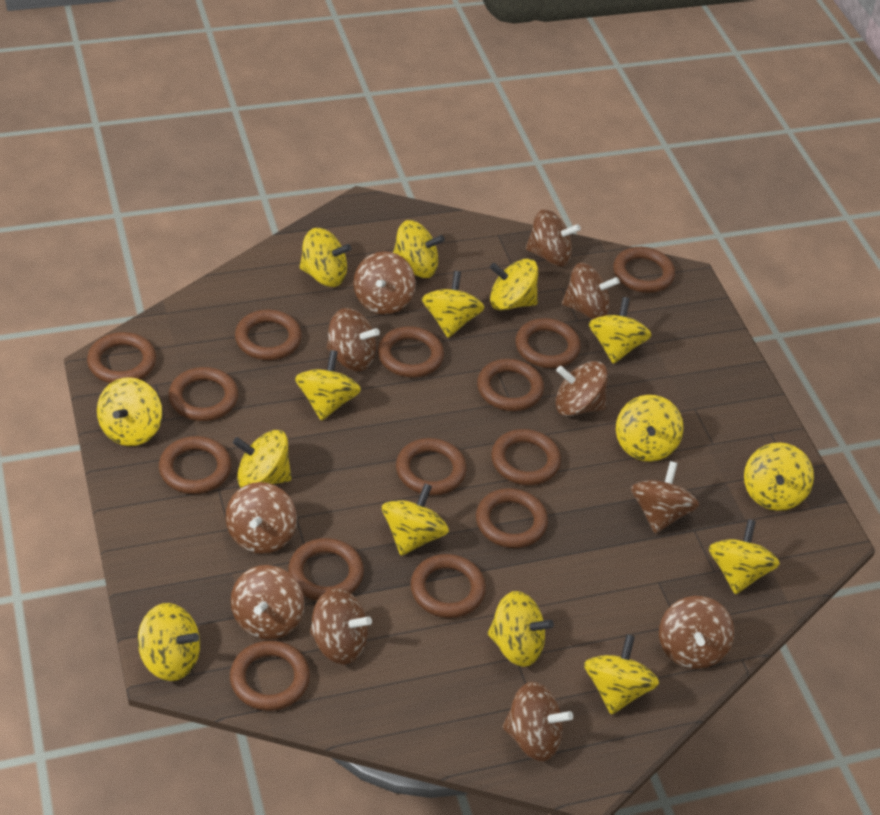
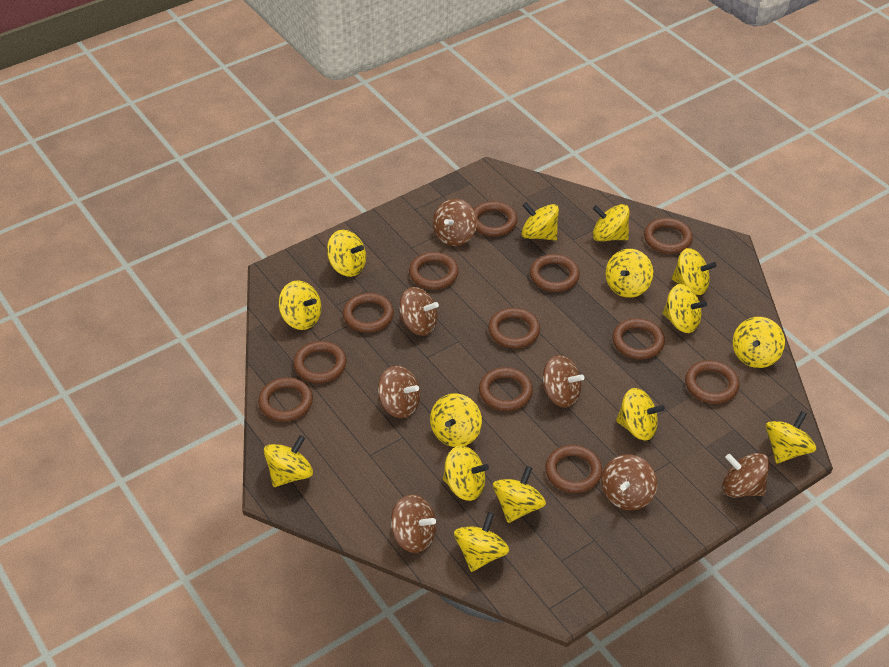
brown ring: [87,332,156,383] [159,436,231,494] [168,367,238,421] [230,640,310,711] [235,310,302,360] [288,538,364,601] [378,326,444,378] [396,438,467,495] [410,554,486,618] [476,488,548,548] [477,359,544,411] [491,429,561,485] [515,318,581,368] [613,247,675,293] = 14 -> [258,377,313,422] [293,341,347,383] [343,293,394,333] [409,252,459,290] [474,201,517,237] [479,367,533,411] [488,308,540,348] [530,254,580,292] [545,445,602,493] [612,318,665,359] [644,218,693,254] [685,360,740,404] = 12
brown spinning top: [226,482,297,554] [231,565,305,640] [310,588,372,665] [326,308,380,371] [353,251,416,315] [502,682,573,761] [526,209,581,266] [555,361,608,416] [562,263,620,319] [631,461,699,534] [659,596,734,669] = 11 -> [378,366,420,418] [391,495,436,553] [399,287,439,335] [433,199,477,246] [541,355,584,407] [601,454,657,510] [722,453,770,497] = 7

